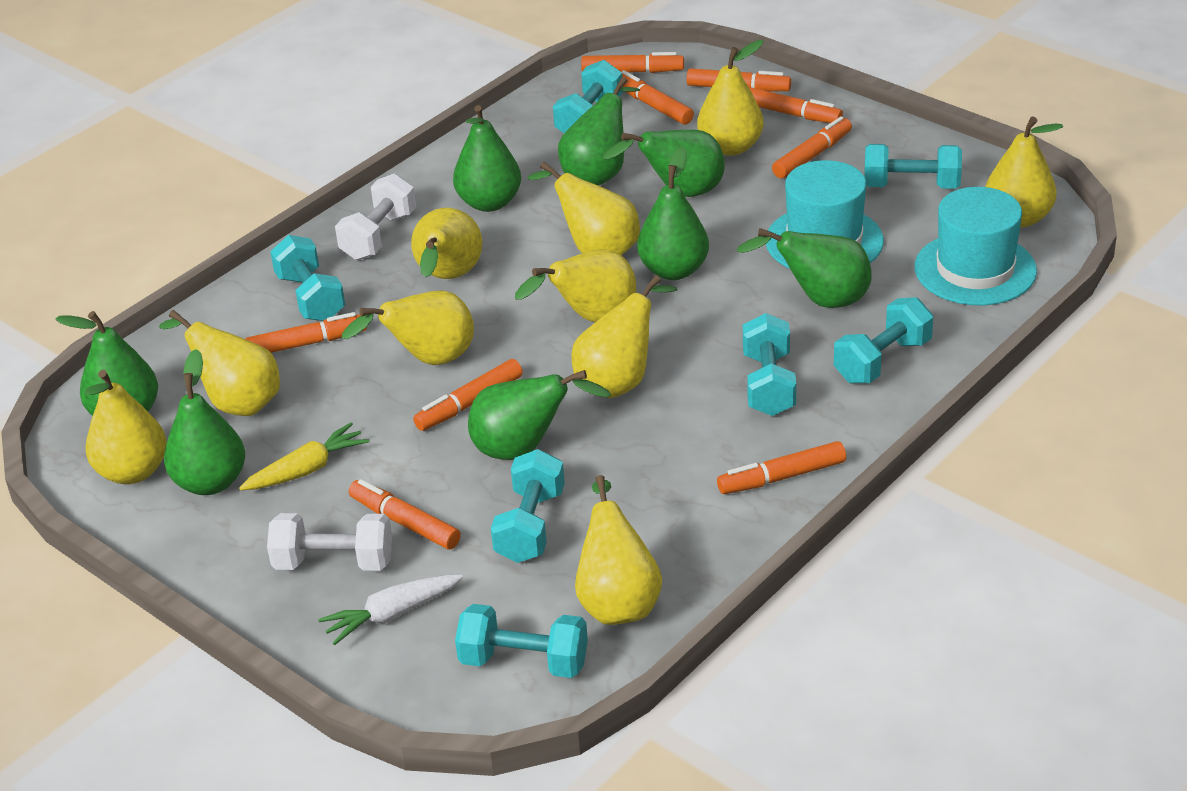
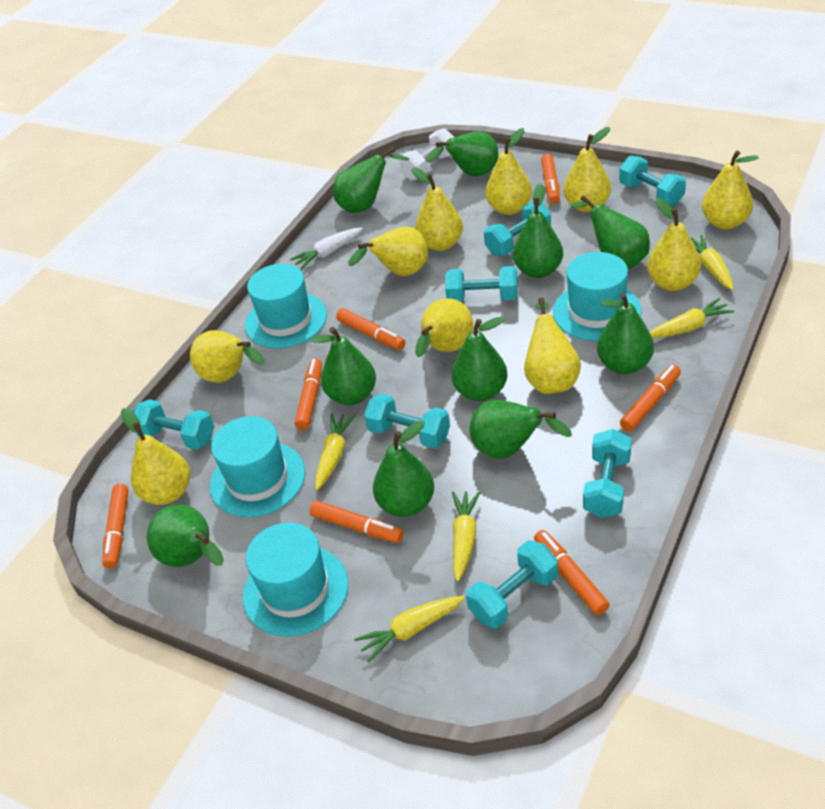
green pear: [56,311,158,416] [164,349,245,495] [453,105,521,212] [468,370,611,460] [558,77,640,185] [603,130,725,197] [637,146,709,280] [737,228,872,308] = 8 -> [147,504,224,567] [311,327,376,405] [333,147,409,213] [373,421,434,517] [426,131,498,177] [451,317,508,401] [469,400,572,459] [513,183,563,278] [571,195,650,269] [597,292,654,374] = 10
orange marker: [245,312,367,353] [349,479,461,549] [413,359,523,431] [581,52,684,73] [622,70,694,125] [686,68,791,91] [717,441,846,494] [749,87,843,123] [772,116,852,178] = 9 -> [102,484,129,569] [295,358,322,430] [309,500,404,543] [336,308,405,350] [534,530,609,615] [541,154,560,204] [620,364,681,432] = 7
turquoise hat: [766,160,884,269] [914,187,1037,306] = 2 -> [210,416,305,517] [243,523,348,637] [245,264,327,348] [553,252,642,341] = 4
white dumbbell: [267,513,392,571] [335,174,416,260] = 2 -> [399,128,454,181] = 1
yellow carrot: [239,422,370,490] = 1 -> [315,413,356,490] [354,596,465,663] [452,491,480,581] [650,298,734,338] [691,235,733,290] = 5

